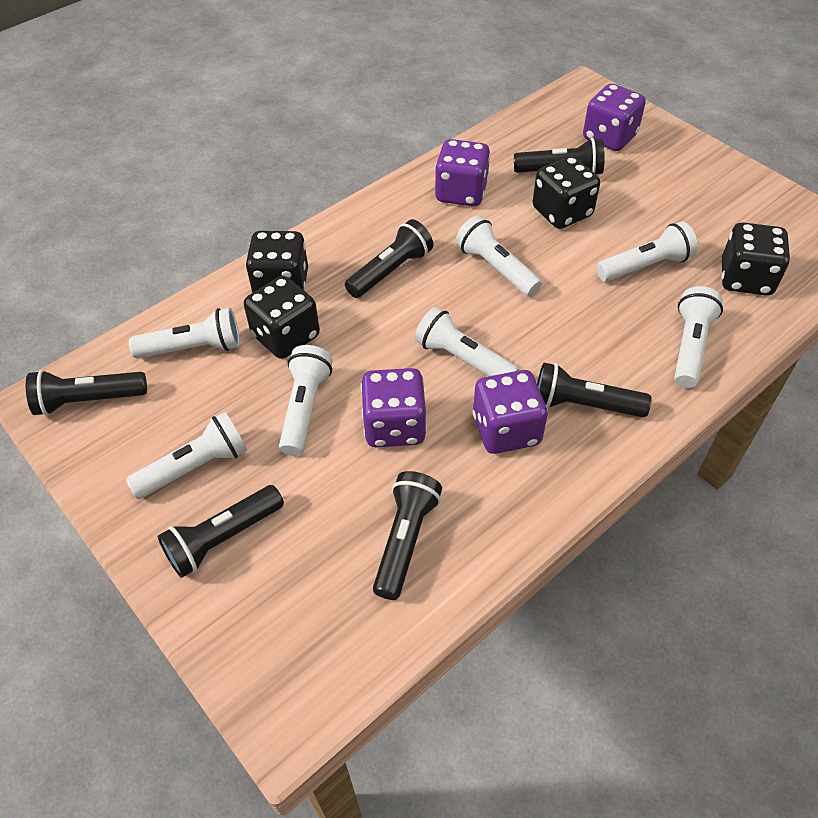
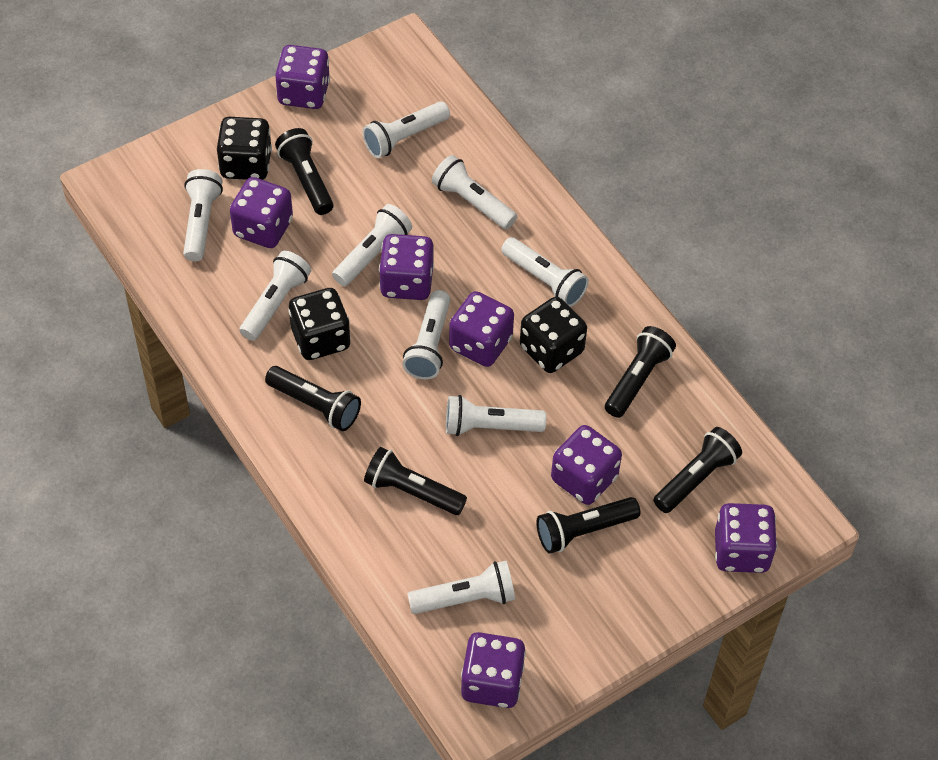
black dice: [244,276,320,359] [245,231,308,293] [533,156,600,229] [721,222,790,296] = 4 -> [217,117,272,180] [288,288,351,360] [520,297,587,373] = 3
purple dice: [361,368,427,447] [435,139,490,206] [473,370,548,454] [583,84,646,151] = 4 -> [230,177,293,248] [275,45,330,109] [379,234,434,300] [449,291,514,367] [461,632,526,708] [551,425,622,505] [715,503,777,573] = 7
white flashlight: [126,412,247,499] [129,308,240,359] [279,345,333,456] [415,307,519,376] [456,215,542,297] [596,221,698,282] [674,286,723,388] = 7 -> [183,169,223,261] [239,251,311,341] [332,204,412,286] [362,101,450,158] [402,290,450,380] [407,561,515,614] [432,155,517,229] [446,395,546,436] [501,237,589,307] = 9

